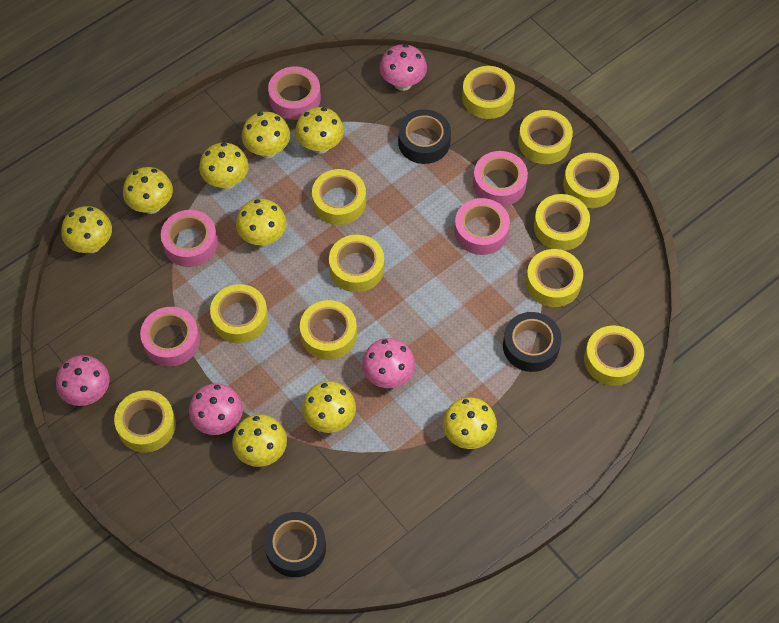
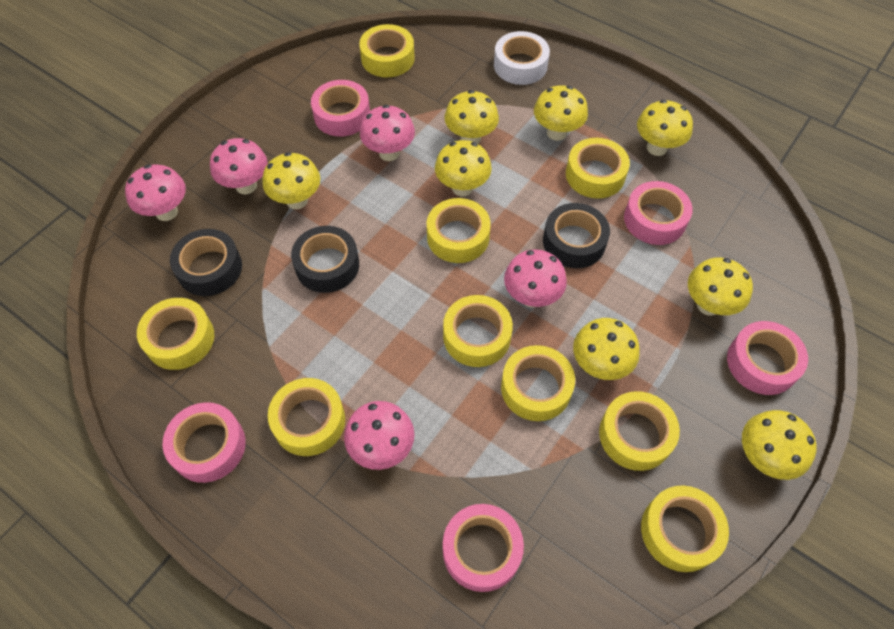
pink mushroom: [56,355,110,406] [189,383,243,435] [362,338,415,388] [380,44,427,91] = 4 -> [125,164,186,221] [210,138,268,194] [344,401,414,470] [360,105,415,161] [504,249,567,307] = 5
white tape: none = 0 -> [494,31,550,85] = 1
yellow mushroom: [61,206,112,253] [123,167,173,214] [199,143,249,189] [232,414,287,467] [236,199,287,246] [242,112,290,158] [295,107,344,154] [302,381,356,433] [443,397,497,449] = 9 -> [262,152,320,209] [435,140,492,196] [444,90,499,144] [534,85,588,141] [573,318,640,380] [637,100,693,156] [688,257,753,316] [742,410,816,480] = 8
yellow tape: [114,390,176,453] [210,284,268,343] [300,300,357,360] [312,169,366,225] [329,234,384,292] [462,66,515,119] [518,110,573,164] [526,249,583,307] [534,194,590,251] [563,153,619,208] [584,325,644,386] = 11 -> [137,298,214,370] [268,378,345,456] [359,24,415,77] [427,198,491,263] [443,295,513,367] [501,345,575,421] [566,138,630,199] [599,391,680,471] [641,486,729,572] = 9

